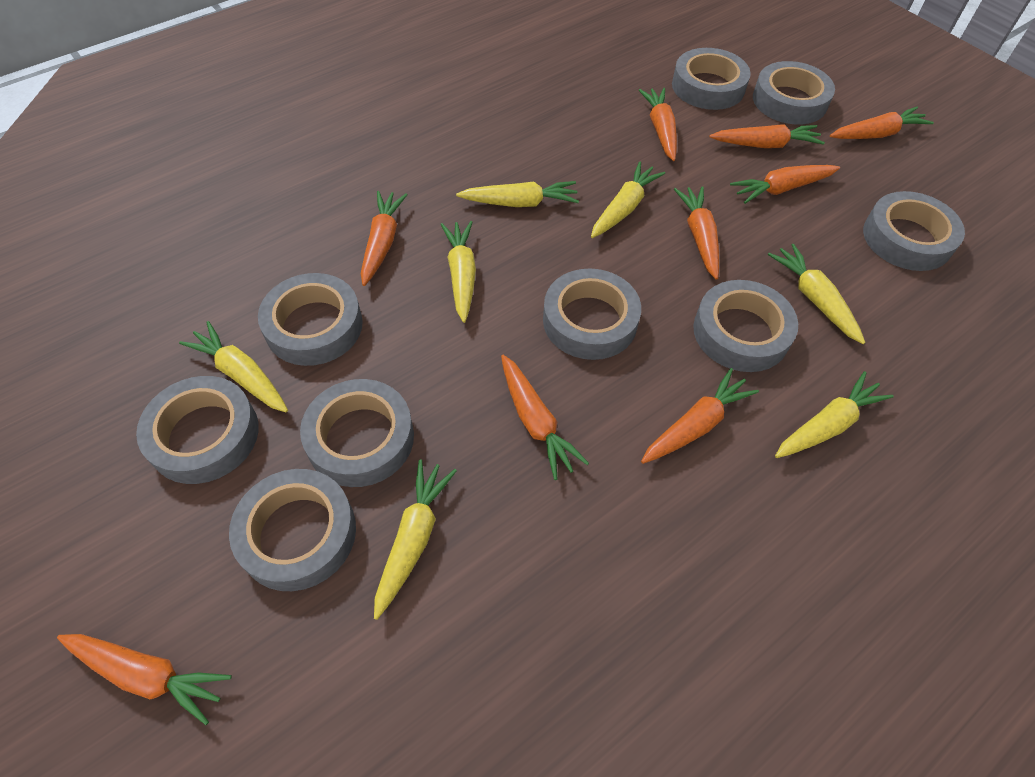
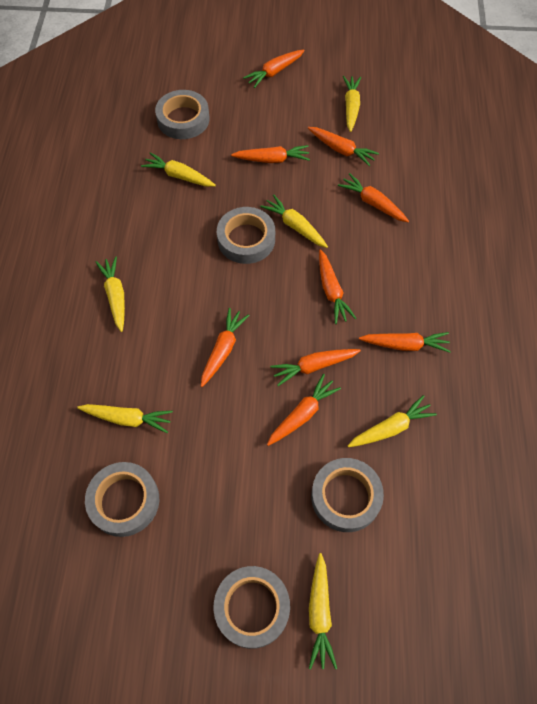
grey tape: [136,376,259,484] [229,469,356,591] [258,273,363,366] [300,379,414,487] [543,268,641,360] [672,48,751,110] [693,280,798,372] [753,61,835,125] [863,191,965,271] = 9 -> [85,462,159,537] [155,90,210,139] [214,566,290,649] [217,207,275,264] [311,458,384,532] = 5

